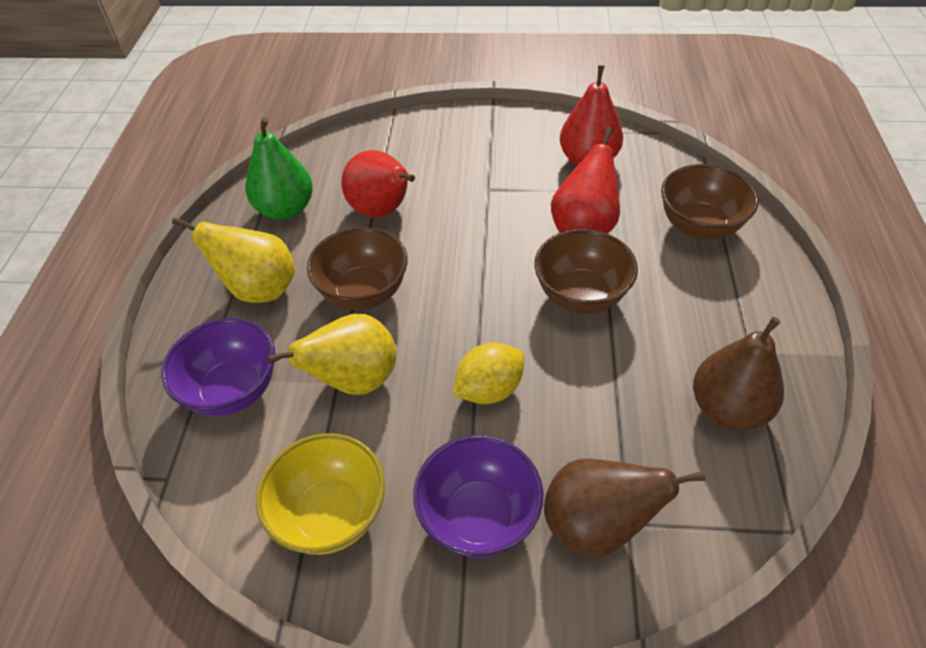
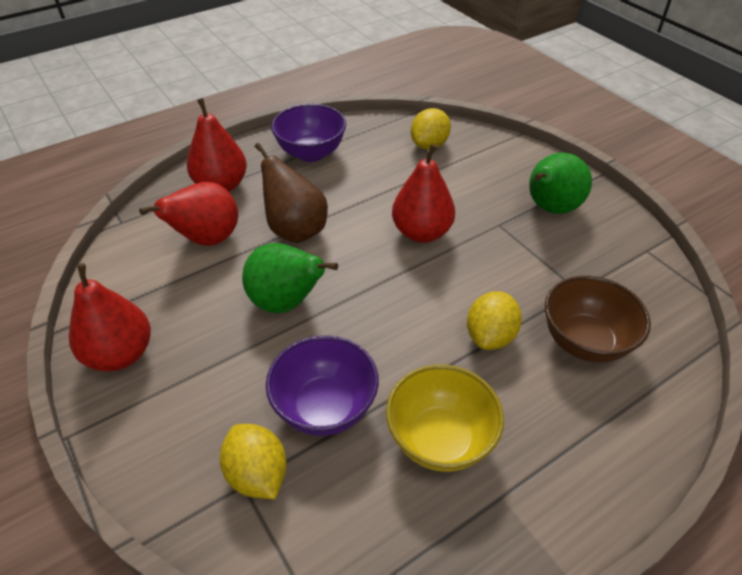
brown bowl: [307,227,408,310] [534,229,638,314] [661,164,759,240] = 3 -> [545,275,651,363] = 1
brown pear: [544,459,706,557] [693,317,784,430] = 2 -> [255,143,328,243] = 1
green pear: [245,117,313,220] = 1 -> [242,243,338,313] [529,153,592,214] = 2
red pear: [342,150,415,218] [551,127,620,234] [560,65,623,166] = 3 -> [69,263,151,372] [139,182,238,246] [187,98,247,192] [392,144,455,243] = 4
yellow lemon: [453,342,524,404] = 1 -> [220,424,287,499] [411,108,451,150] [467,291,522,350] = 3
yellow pear: [172,217,295,303] [267,314,396,395] = 2 -> none = 0

